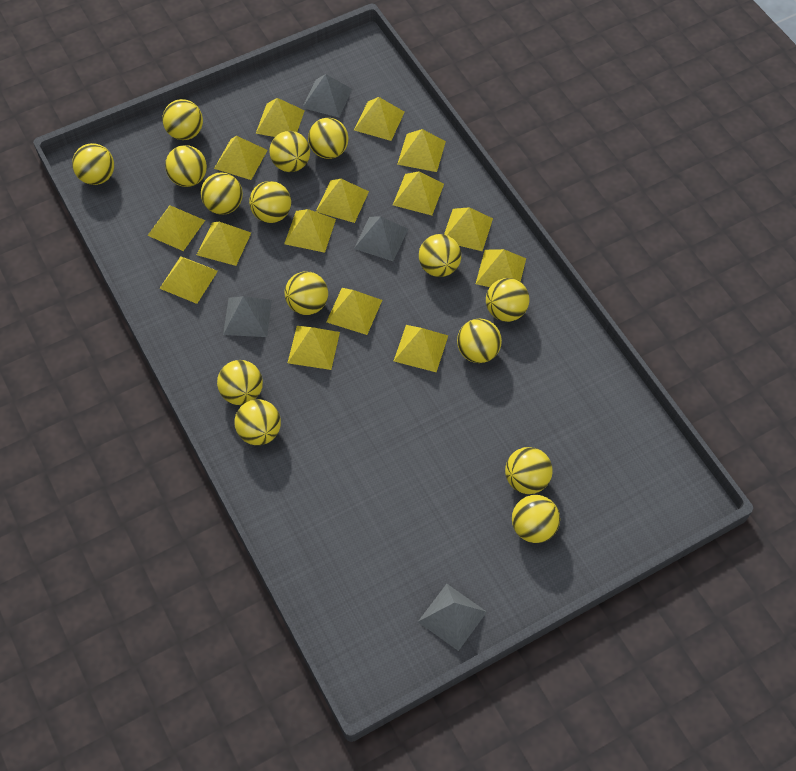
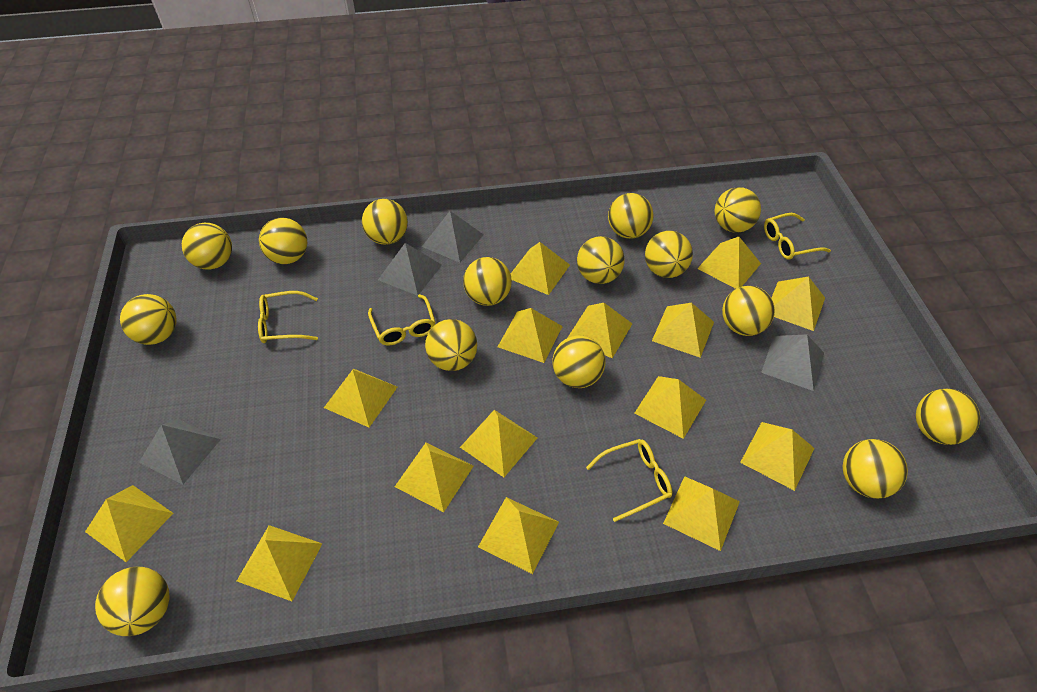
yellow glasses: none = 0 -> [258,291,318,343] [368,294,436,345] [586,439,672,522] [764,213,831,260] = 4

